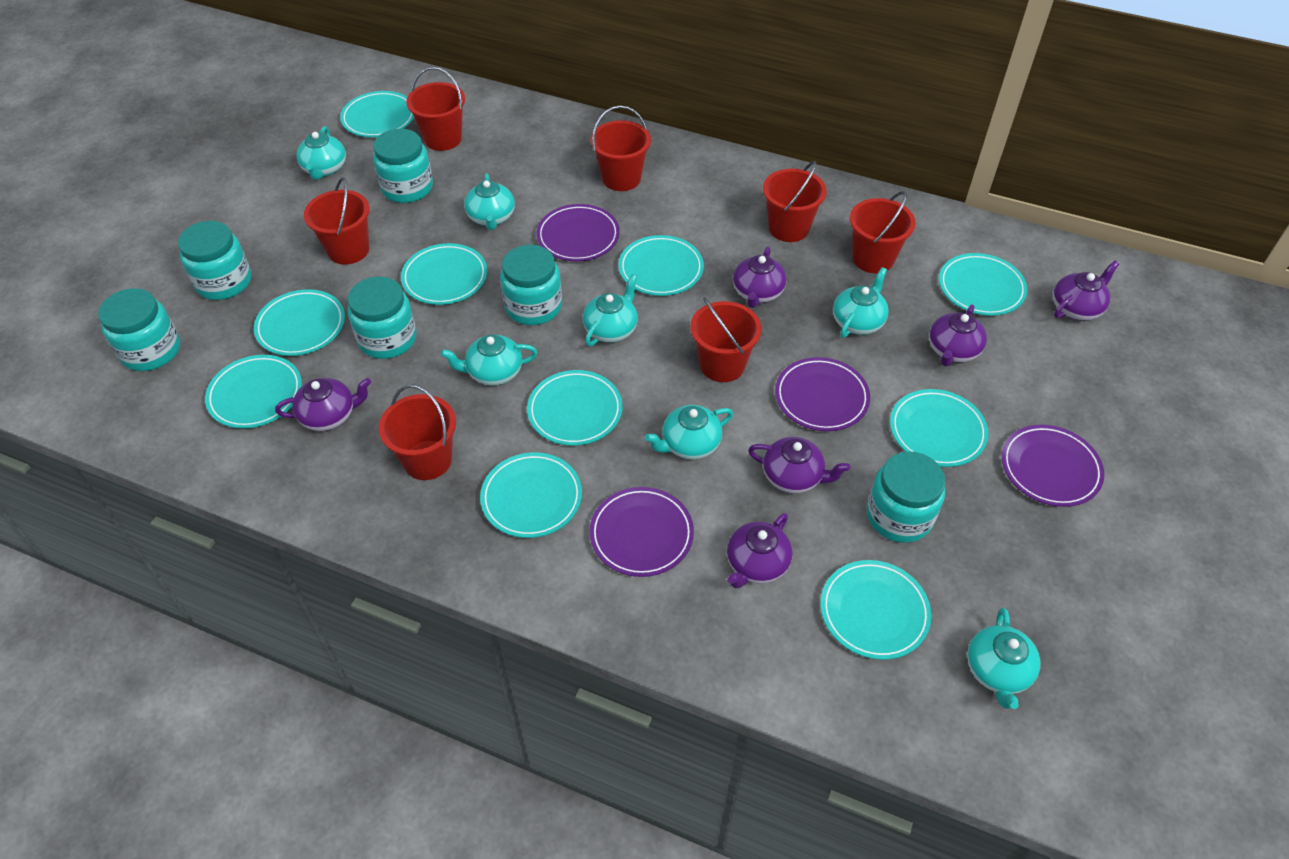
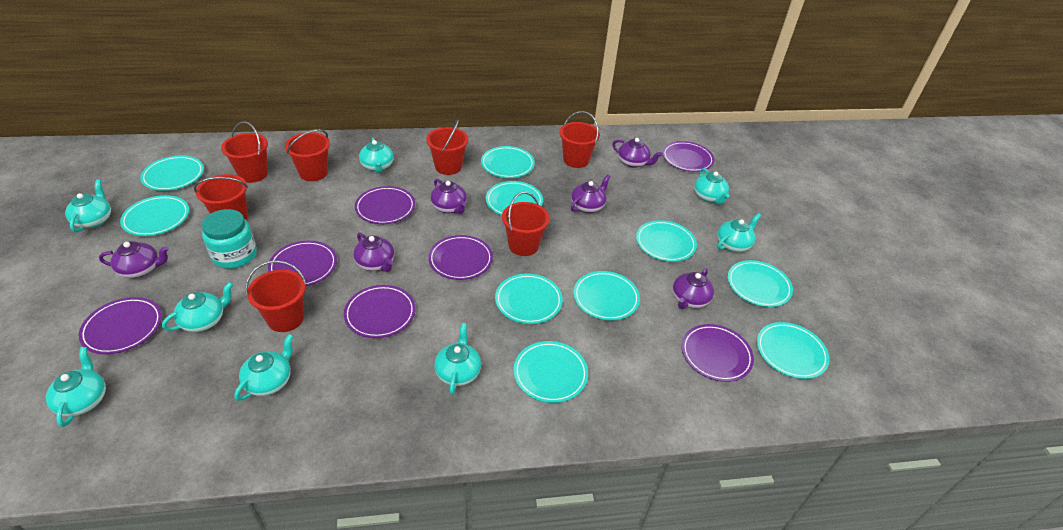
purple plate: [537,204,620,261] [590,487,694,577] [775,357,870,431] [1002,425,1104,507] = 4 -> [79,297,162,354] [268,241,337,286] [344,285,415,338] [355,186,415,224] [428,235,493,280] [662,141,714,172] [682,324,754,382] = 7
turquoise jar: [98,288,180,371] [178,221,251,300] [348,277,417,359] [373,129,433,203] [500,245,562,325] [867,451,945,543] = 6 -> [202,209,257,269] = 1
turquoise teapot: [296,126,346,180] [441,335,538,386] [464,173,515,230] [583,274,638,346] [645,405,733,460] [833,267,889,338] [967,608,1040,709] = 7 -> [46,347,106,427] [65,180,111,232] [162,282,233,332] [234,334,294,401] [359,138,394,173] [434,323,481,395] [694,168,730,205] [717,213,761,252] = 8

